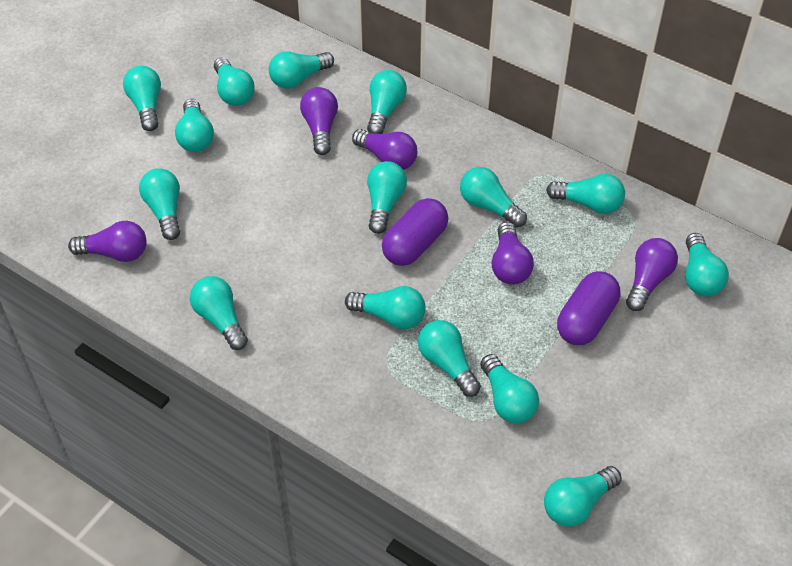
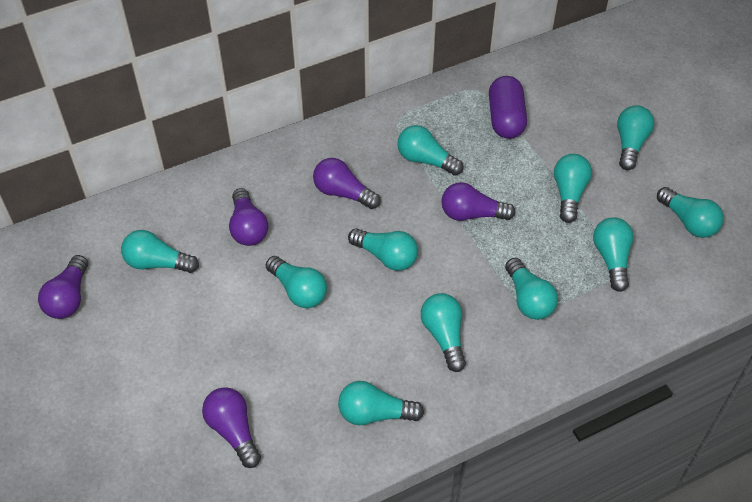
purple capsule: [382,198,448,266] [557,271,620,345] = 2 -> [489,76,527,139] = 1
turquoise light bulb: [123,66,161,131] [139,168,180,240] [175,99,214,152] [190,276,248,350] [214,57,255,106] [269,51,334,89] [345,286,425,329] [367,70,407,134] [367,161,407,234] [418,320,481,397] [460,167,527,227] [480,354,539,424] [544,466,622,527] [546,174,625,214] [685,233,729,296] = 15 -> [121,230,199,273] [266,256,327,308] [338,381,424,425] [348,228,418,271] [397,125,464,176] [421,293,466,372] [505,258,558,320] [554,154,592,223] [593,217,634,292] [617,105,655,170] [657,187,724,238] = 11

